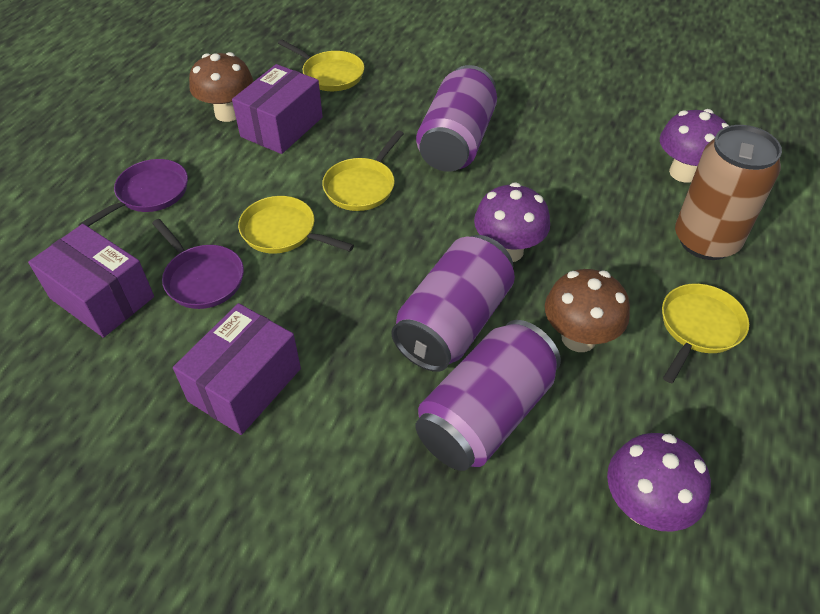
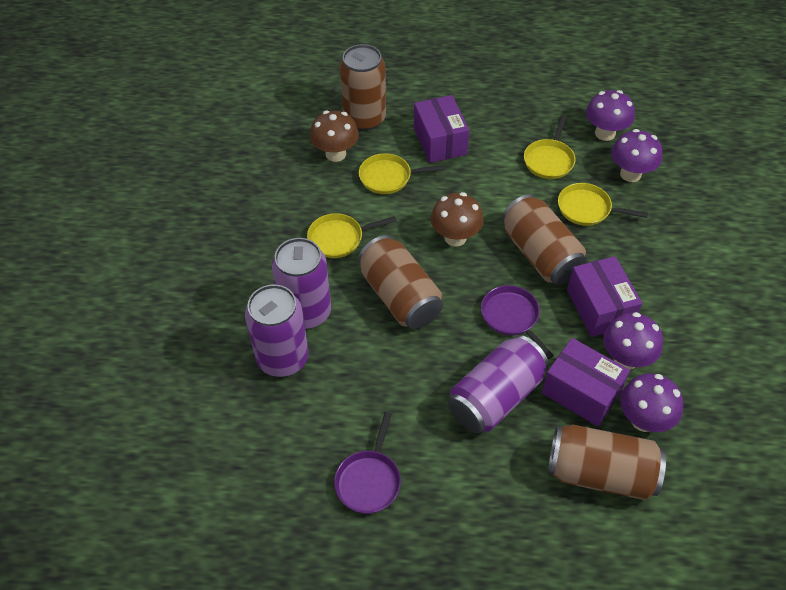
brown can: [675,125,782,260] = 1 -> [340,44,386,131] [358,235,443,329] [502,194,587,285] [548,425,666,500] = 4
purple mushroom: [474,182,550,262] [607,433,711,532] [660,109,729,183] = 3 -> [586,90,635,141] [603,312,663,370] [611,129,662,182] [620,373,683,432] = 4

